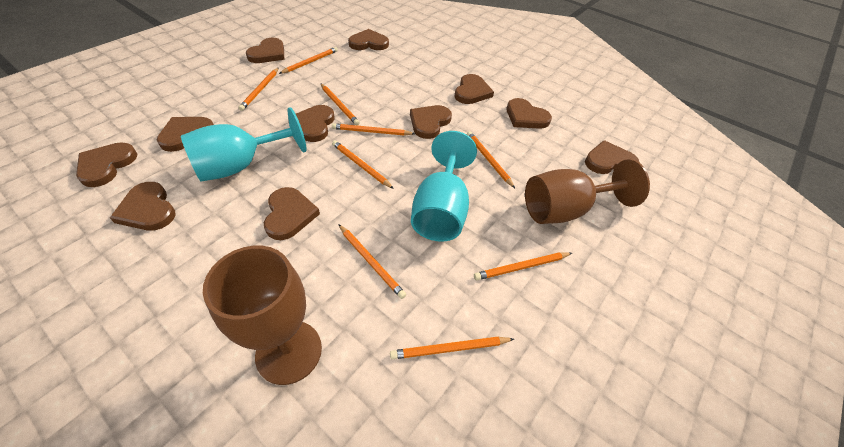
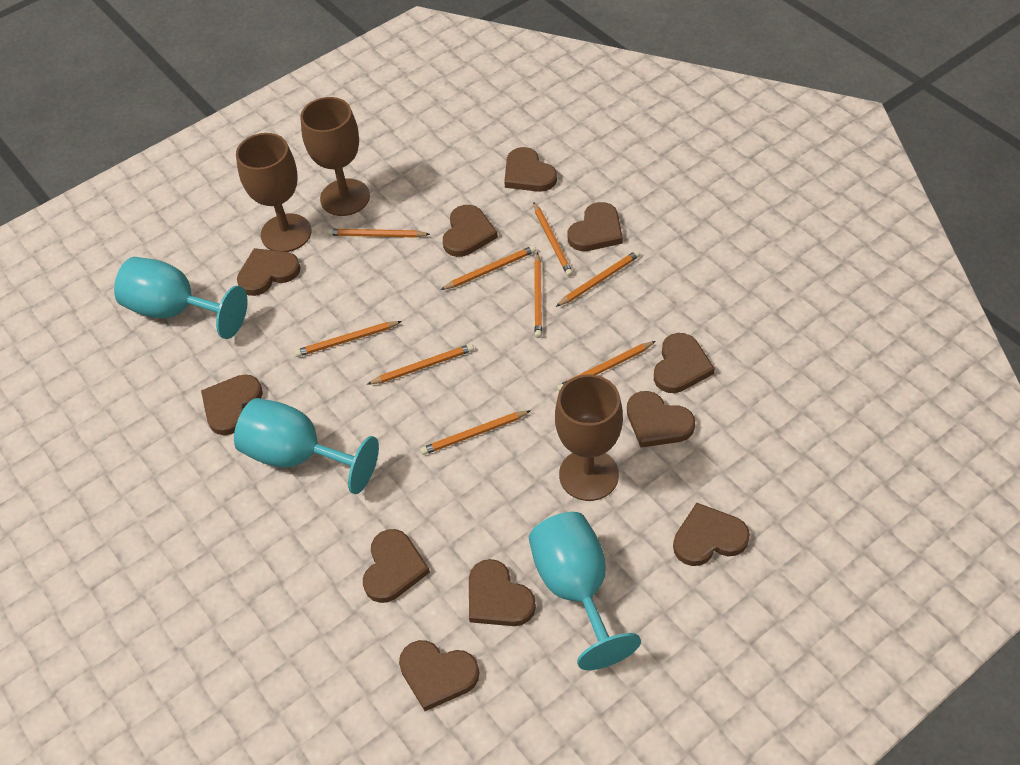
brown goblet: [203,246,322,385] [525,159,650,224] = 2 -> [236,133,312,252] [300,97,370,216] [555,374,623,501] = 3
turquoise goblet: [181,107,307,181] [411,131,477,242] = 2 -> [114,257,247,339] [234,398,379,494] [529,512,641,670] = 3

